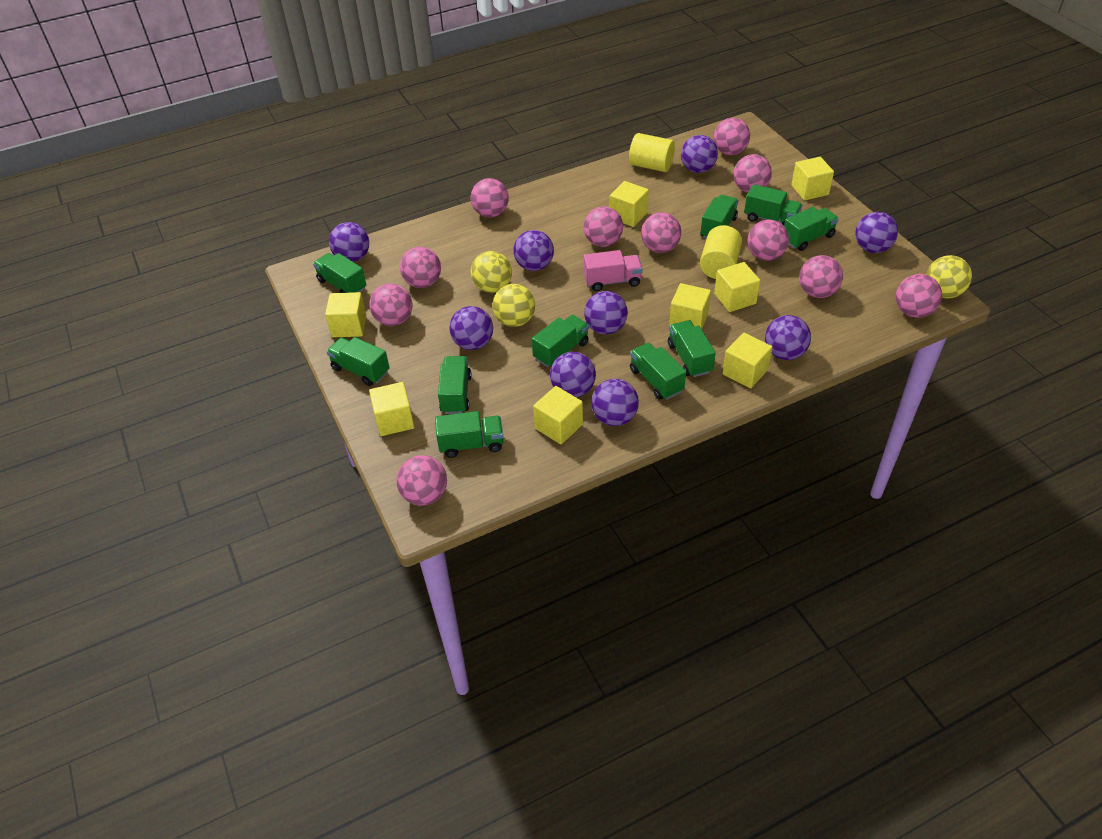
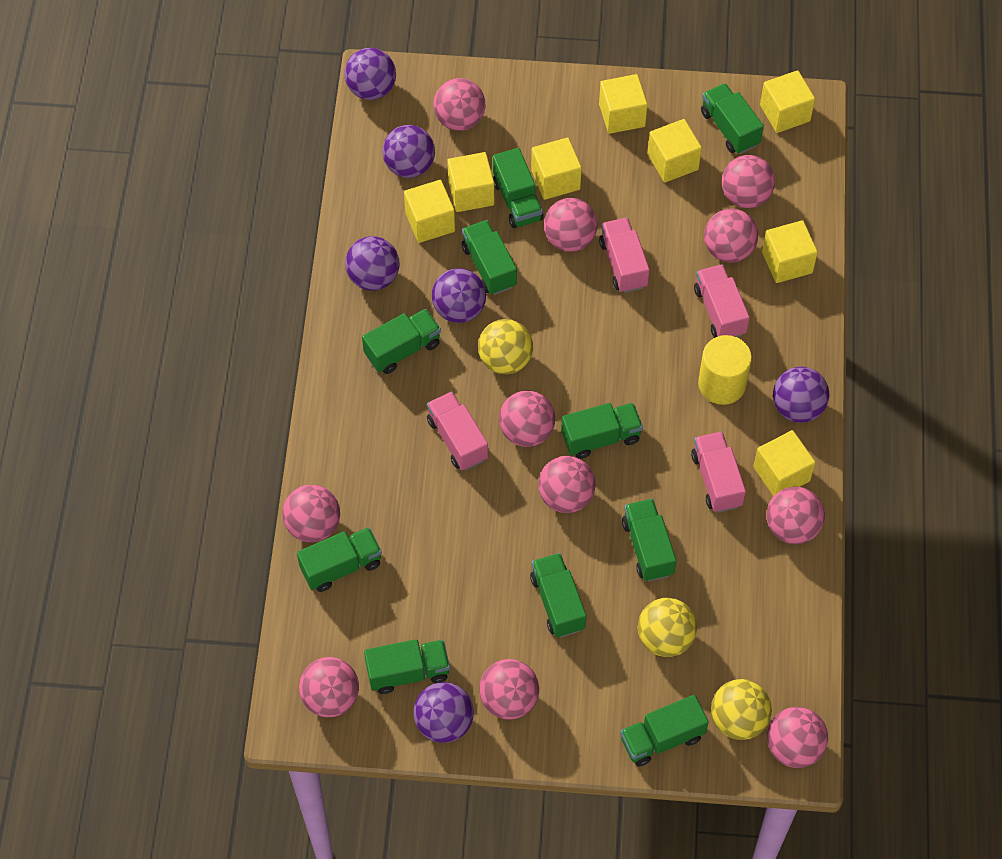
pink truck: [584,250,643,291] = 1 -> [427,392,488,470] [599,218,650,293] [691,431,746,513] [694,264,750,338] = 4
purple ball: [329,222,369,262] [449,306,493,350] [514,230,554,271] [550,352,596,398] [584,291,628,335] [591,379,639,426] [681,135,718,173] [765,315,811,360] [855,212,898,253] = 9 -> [344,48,396,100] [345,236,399,291] [382,125,435,178] [413,682,474,743] [432,268,486,323] [773,367,829,423] = 6
yellow cylinder: [629,133,675,172] [700,225,742,279] = 2 -> [698,335,752,405] = 1

